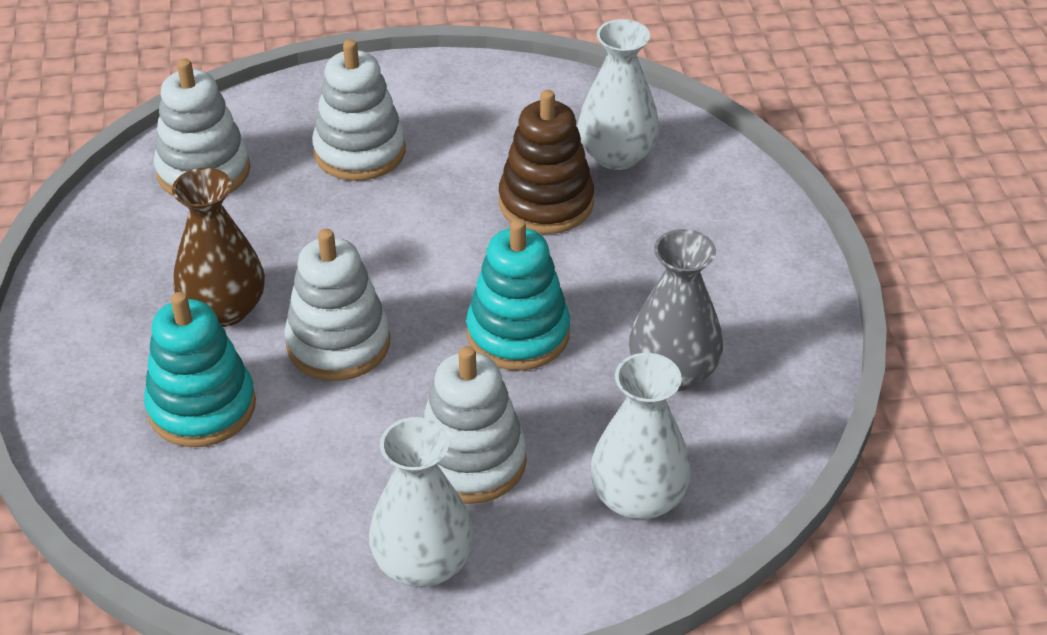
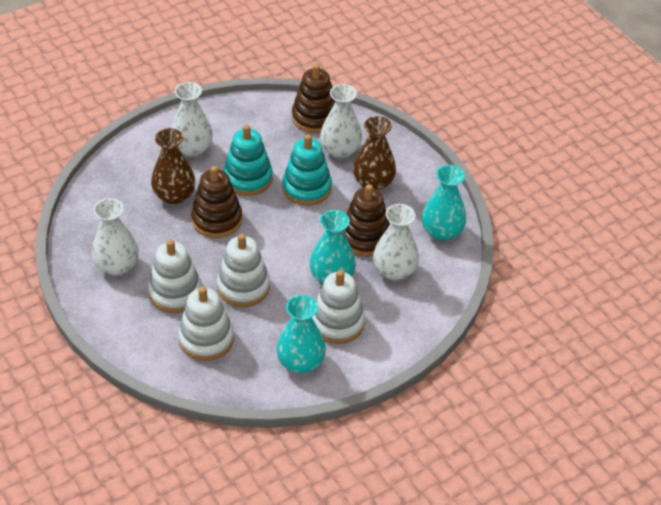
brown stacking toy: [499,90,594,234] = 1 -> [191,166,242,238] [292,64,335,133] [343,184,390,257] = 3
brown vase: [172,168,265,327] = 1 -> [151,128,195,204] [353,116,396,191] = 2
grey vase: [629,229,723,391] = 1 -> none = 0
turquoise vase: none = 0 -> [276,295,326,373] [309,210,356,284] [422,165,466,241] = 3
white vase: [369,417,474,587] [578,19,660,170] [590,353,691,520] = 3 -> [92,198,139,276] [171,82,213,157] [320,84,362,158] [373,204,419,281] = 4

